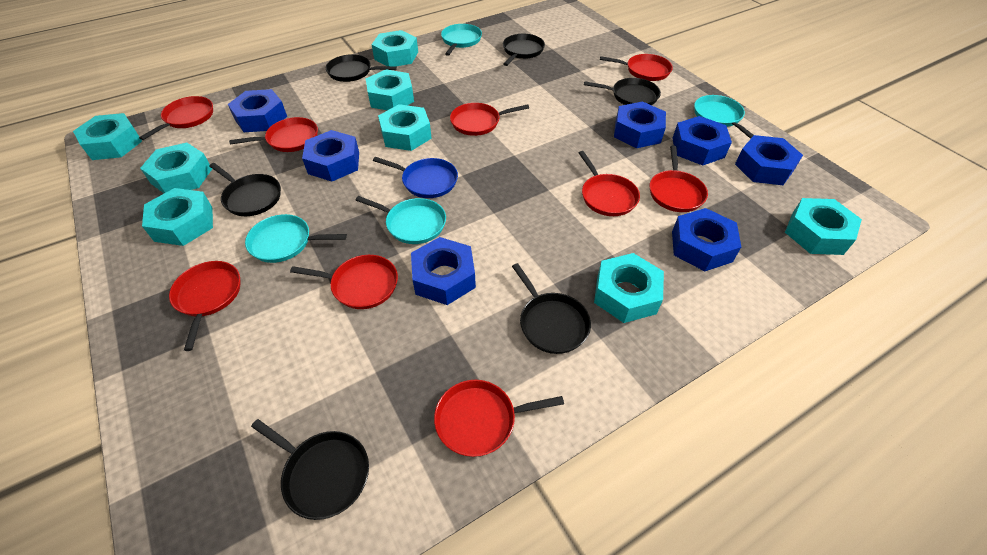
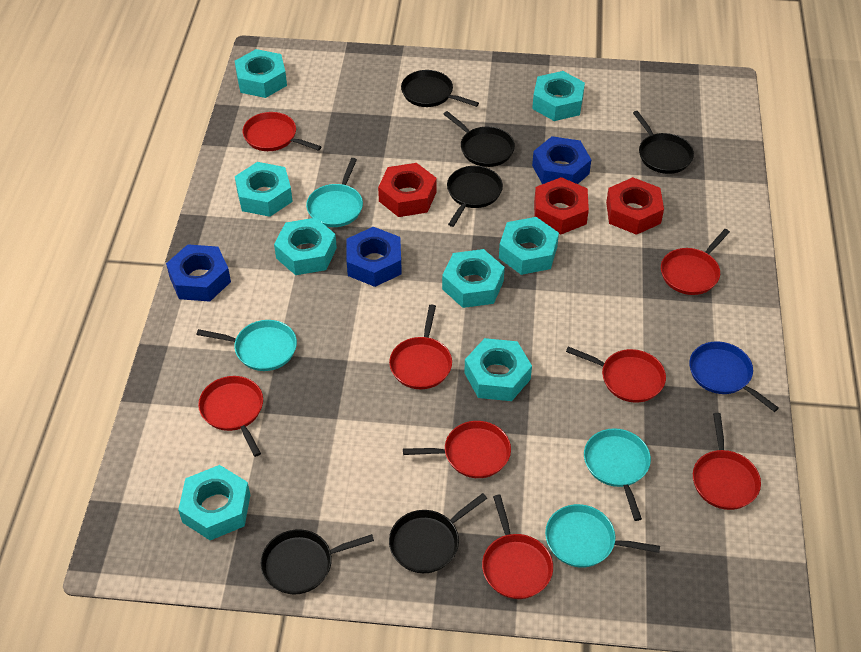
blue nut: [228,89,287,132] [302,130,359,182] [411,237,476,305] [614,101,666,148] [672,116,732,166] [672,208,741,271] [735,135,803,185] = 7 -> [166,244,231,302] [347,227,402,287] [532,136,591,184] = 3
red nut: none = 0 -> [378,163,437,217] [534,177,589,234] [606,177,664,235] = 3
red pan: [139,96,213,140] [169,261,240,351] [229,117,318,152] [290,255,398,309] [434,380,564,457] [450,103,529,136] [579,151,640,216] [600,54,673,81] [649,145,708,212] = 9 -> [198,376,263,457] [243,112,321,151] [389,304,452,389] [403,421,511,478] [482,495,553,599] [566,346,666,403] [661,229,730,295] [693,413,761,510] = 8

